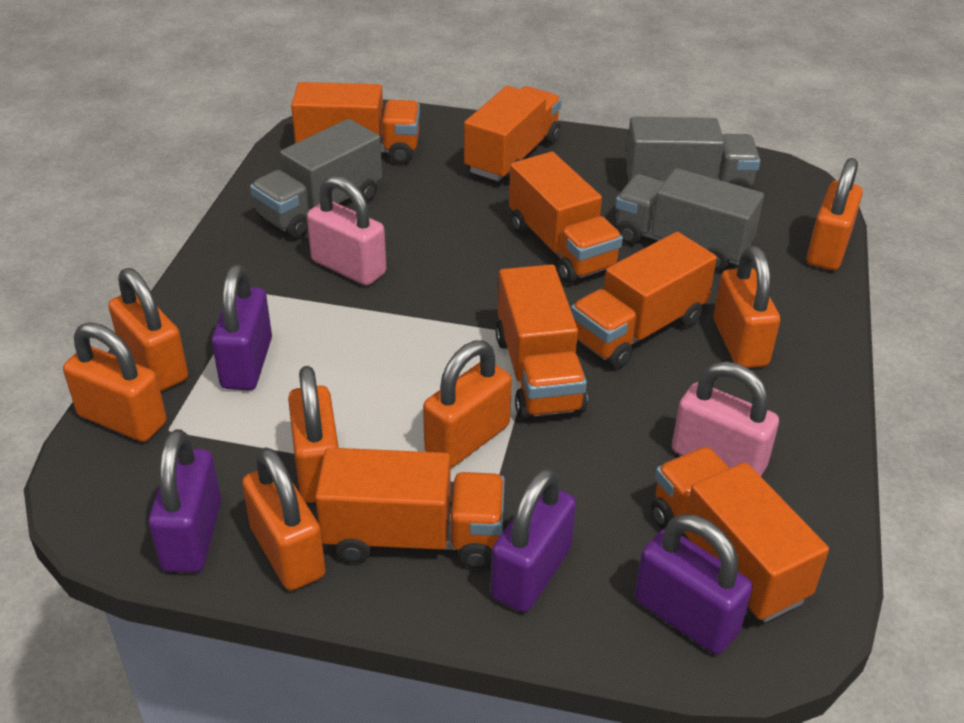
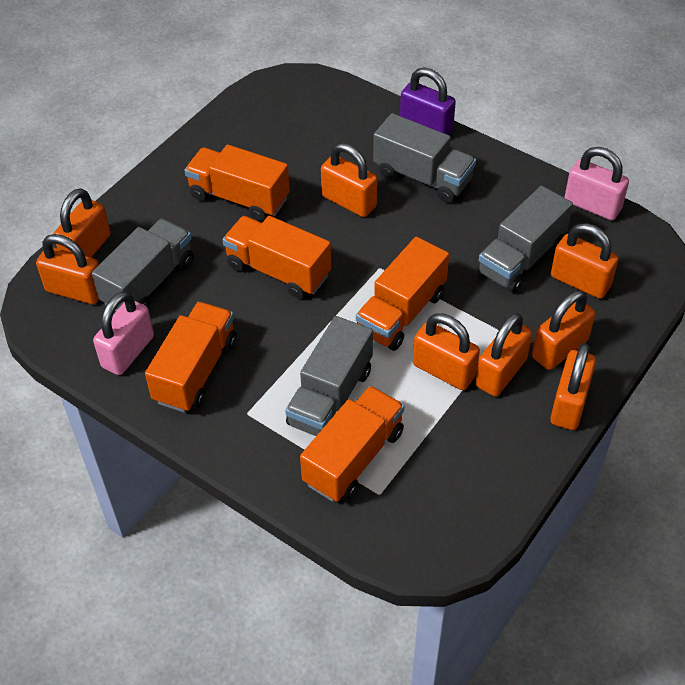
grey truck: [250,119,382,239] [615,168,764,271] [626,117,760,189] = 3 -> [92,218,194,311] [285,316,373,436] [373,113,476,203] [477,186,573,293] = 4
orange padlock: [63,323,167,442] [108,268,188,391] [242,447,326,591] [288,366,339,503] [423,340,512,468] [714,246,780,368] [807,158,863,270] = 7 -> [36,234,99,304] [54,188,111,258] [321,143,377,217] [413,313,480,390] [475,313,532,396] [532,290,595,370] [550,343,596,430] [551,223,619,299] = 8
orange truck: [291,82,420,164] [315,448,505,569] [464,86,561,182] [496,264,588,420] [509,152,623,283] [571,232,717,369] [651,447,829,622] = 7 -> [145,302,237,412] [185,145,290,221] [222,216,331,298] [300,386,404,502] [356,237,449,351] = 5
purple padlock: [148,429,221,573] [212,264,272,390] [490,468,576,612] [634,514,753,654] = 4 -> [400,68,456,135] = 1

